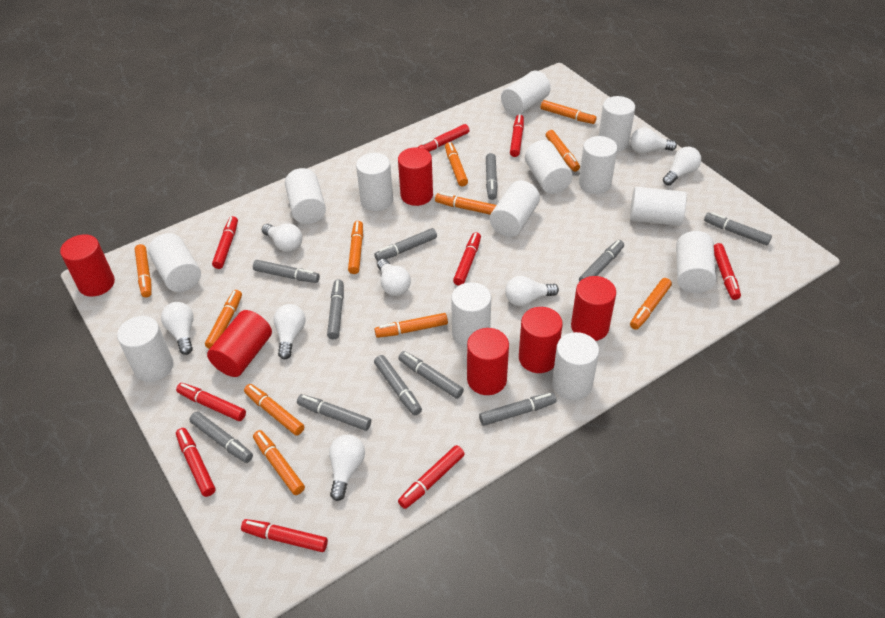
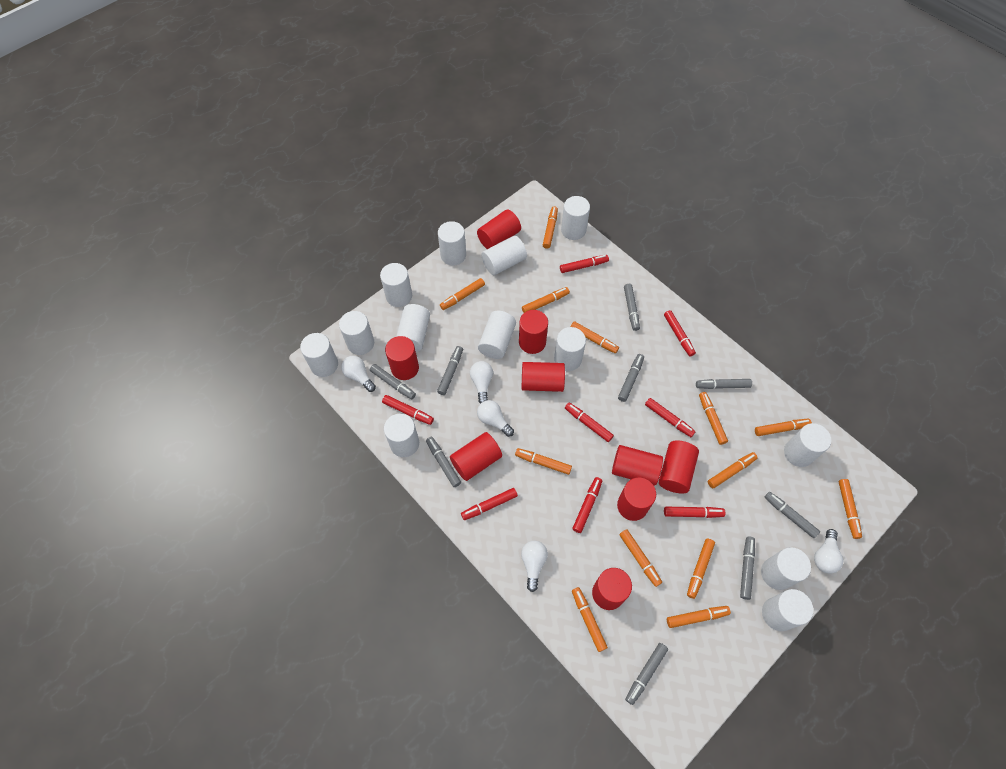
grey marker: [189,412,253,463] [253,260,320,283] [297,394,371,431] [327,279,344,339] [374,228,437,261] [374,355,422,415] [398,351,464,399] [479,392,557,426] [486,153,498,200] [579,240,624,282] [704,212,772,245] = 11 -> [370,364,416,399] [426,437,461,487] [437,346,463,395] [618,354,644,402] [624,284,640,331] [625,643,668,705] [696,379,752,389] [740,537,755,600] [765,492,820,538] = 9
orange marker: [134,244,152,297] [205,290,242,349] [244,384,304,435] [253,430,305,495] [348,221,363,274] [375,313,448,338] [435,192,496,215] [445,142,468,186] [541,100,597,124] [546,130,580,172] [630,278,672,330] = 11 -> [440,278,485,310] [515,448,572,475] [522,287,570,313] [543,207,558,249] [571,321,619,353] [572,587,608,652] [619,529,662,587] [667,606,731,628] [687,539,715,599] [699,392,728,445] [708,452,758,488] [755,419,812,436] [838,479,862,539] = 13
red cylinder: [60,234,115,297] [207,310,272,377] [398,147,433,206] [467,328,509,395] [519,307,563,373] [571,276,616,341] = 6 -> [385,336,419,380] [450,432,502,481] [477,210,521,249] [519,310,548,354] [522,362,565,392] [592,568,632,610] [612,445,663,486] [617,477,656,521] [659,440,699,494] = 9
red marker: [176,383,246,421] [176,428,216,497] [212,216,238,269] [241,519,328,552] [398,445,465,509] [418,124,469,152] [453,232,481,286] [510,114,524,157] [714,243,741,300] = 9 -> [382,395,434,425] [461,488,518,520] [560,255,609,273] [565,403,614,442] [572,477,602,533] [645,398,696,437] [664,310,696,356] [664,507,725,518] = 8
white light bulb: [161,302,194,355] [262,223,302,252] [274,304,306,359] [329,434,365,501] [377,259,411,296] [505,276,559,306] [630,127,677,154] [663,147,701,186] = 8 -> [341,356,376,392] [470,361,493,404] [477,400,514,437] [521,541,548,592] [814,529,843,574] = 5

